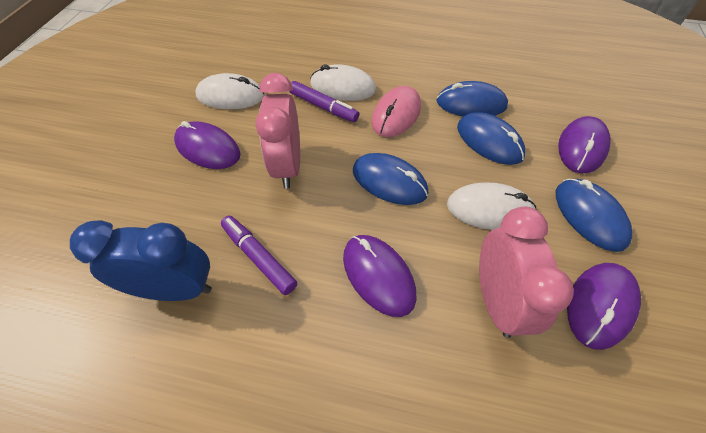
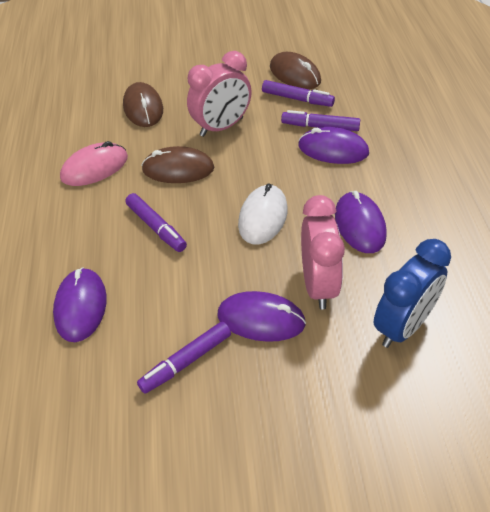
blue mouse: [353,153,428,205] [436,81,508,116] [457,112,526,165] [556,179,632,252] = 4 -> none = 0
brown mouse: none = 0 -> [123,82,163,127] [141,146,214,183] [270,52,321,89] = 3
purple marker: [221,216,297,295] [289,81,359,122] = 2 -> [125,193,187,252] [137,321,231,394] [262,80,335,107] [281,110,360,131] = 4
white mouse: [195,73,265,109] [310,64,376,101] [447,183,537,230] = 3 -> [238,183,288,245] = 1

